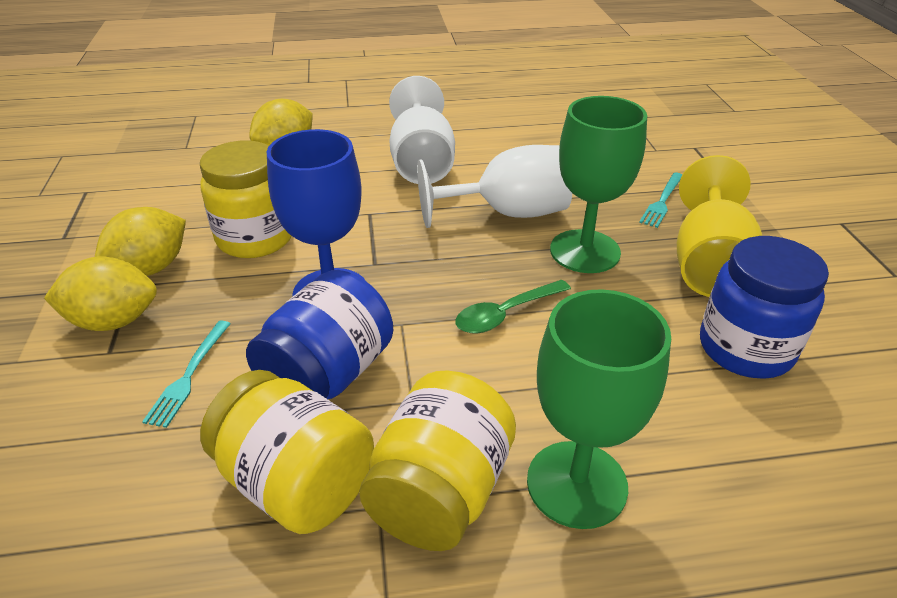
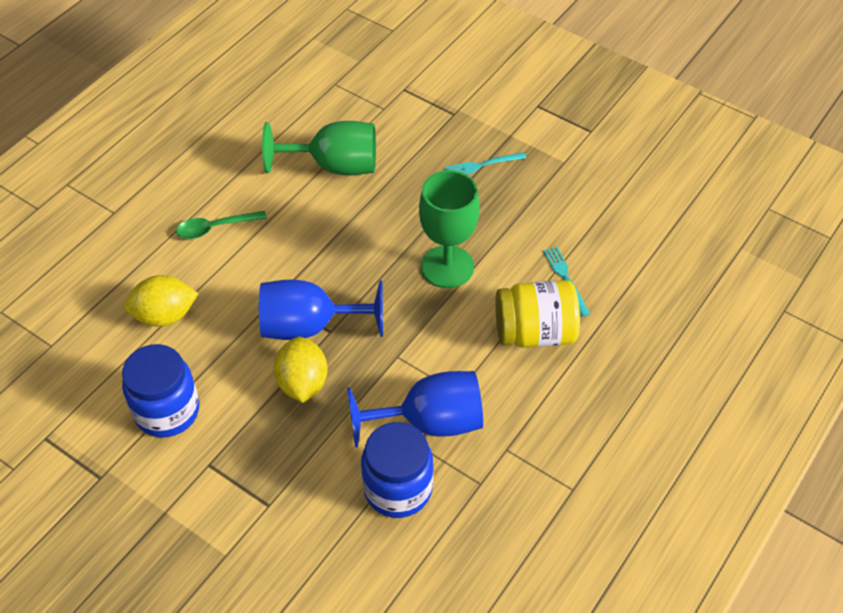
blue goblet: [267,129,366,296] = 1 -> [259,280,383,340] [347,371,483,448] = 2
white goblet: [389,76,455,184] [417,145,572,228] = 2 -> none = 0
yellow goblet: [677,155,762,297] = 1 -> none = 0
yellow jar: [200,140,292,258] [200,370,374,534] [359,371,516,551] = 3 -> [495,280,580,348] = 1
yellow lemon: [44,257,157,331] [95,207,186,276] [249,99,313,146] = 3 -> [124,275,199,327] [274,337,327,403] = 2

